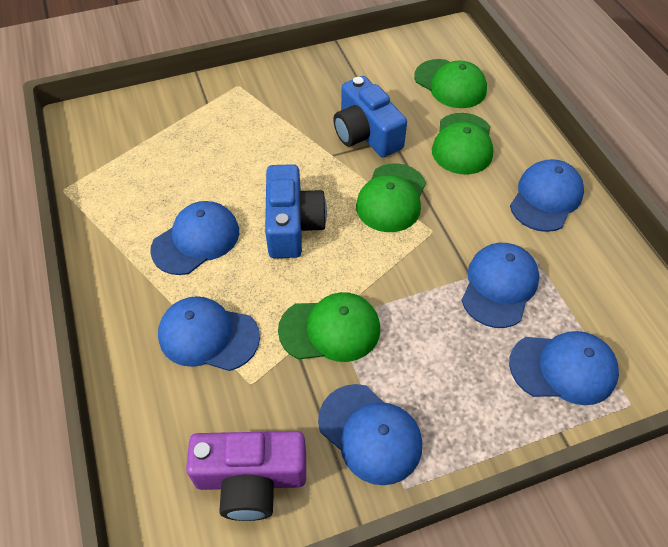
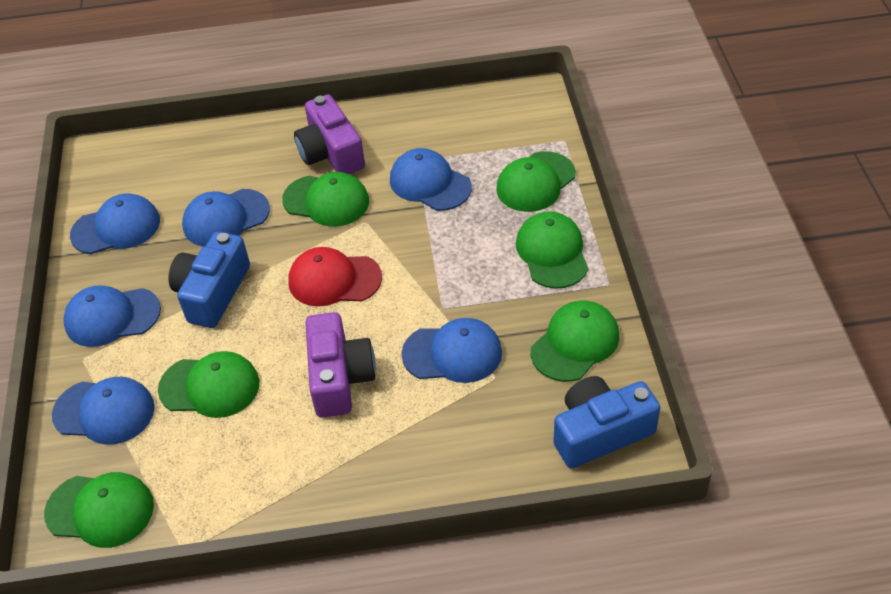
green cap: [278,292,380,362] [356,163,426,232] [414,59,487,108] [432,113,493,174] = 4 -> [44,472,154,548] [158,351,259,418] [282,172,369,227] [496,151,576,212] [516,211,588,289] [531,301,619,382] = 6
purple camera: [186,431,306,521] = 1 -> [294,94,365,174] [305,312,376,418] = 2
red cap: none = 0 -> [288,247,382,307] = 1

